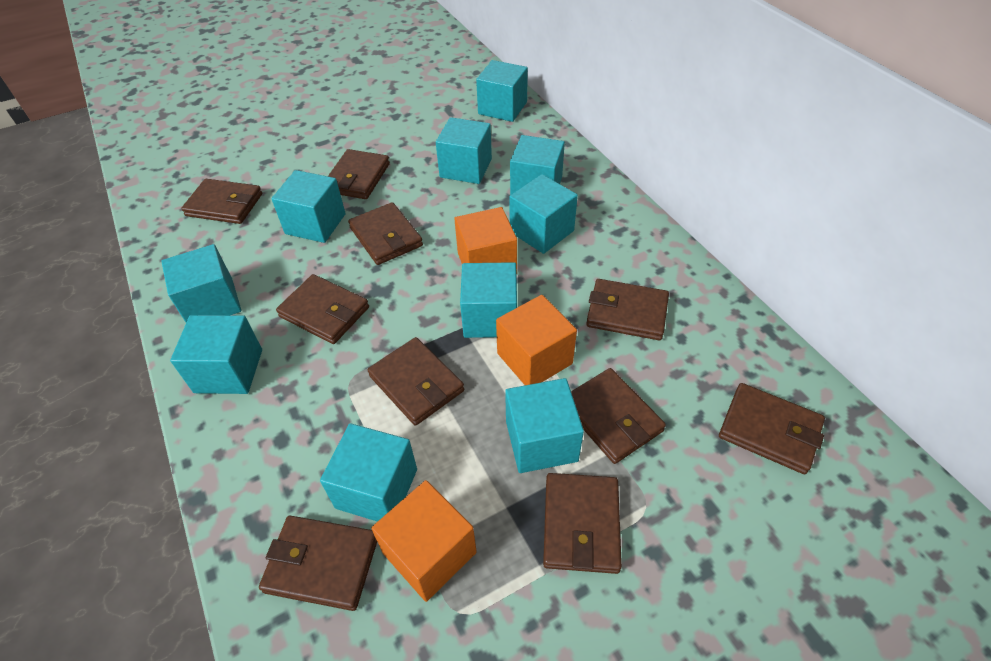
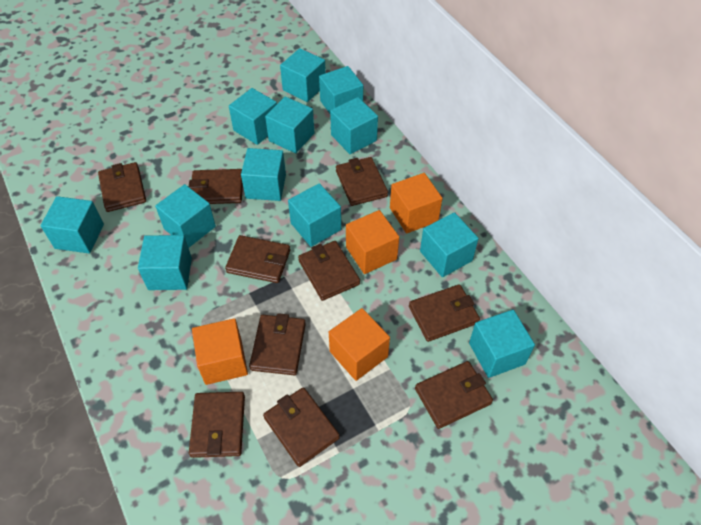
orange cube: [371,480,477,602] [454,207,517,275] [496,295,577,385] = 3 -> [192,318,248,385] [329,308,390,381] [346,210,399,274] [390,173,443,234] = 4
turquoise cube: [161,244,241,322] [170,315,262,394] [271,170,346,243] [320,423,417,522] [436,117,492,184] [460,262,517,338] [476,60,528,122] [505,378,584,473] [509,174,578,254] [510,135,565,195] = 10 -> [40,196,104,254] [138,235,192,290] [155,184,216,248] [229,88,277,145] [241,148,286,201] [265,97,314,153] [280,48,326,102] [288,183,341,247] [319,66,363,114] [330,97,378,154] [420,212,479,277] [469,309,535,378] = 12

